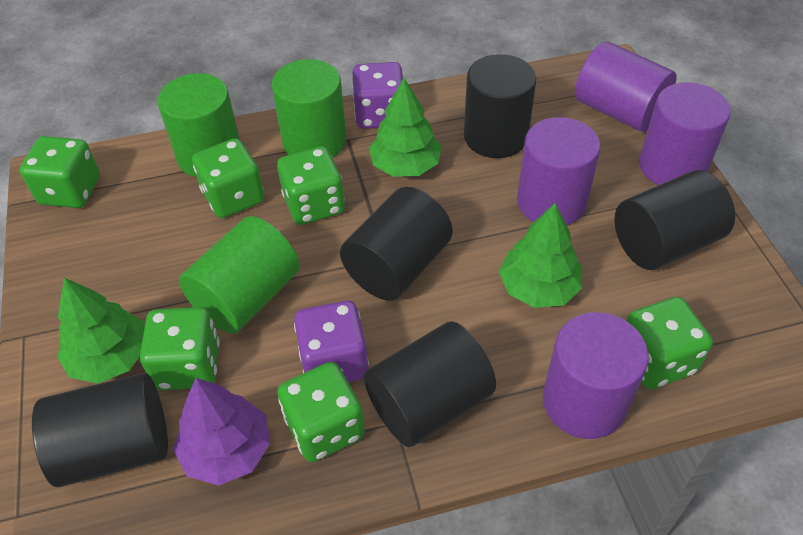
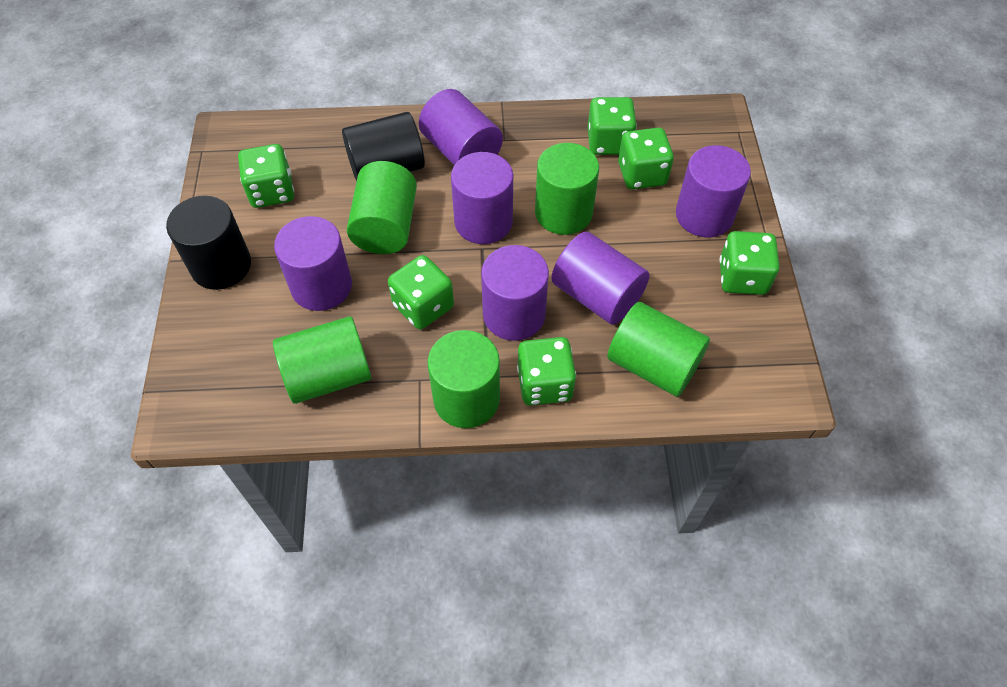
black cylinder: [32,373,168,487] [340,187,453,301] [364,321,496,447] [464,54,536,158] [614,170,735,270] = 5 -> [166,196,251,290] [342,112,425,182] = 2
green cylinder: [158,73,240,177] [179,216,300,334] [272,59,346,157] = 3 -> [273,316,371,404] [347,161,417,254] [428,330,500,428] [535,143,599,235] [608,302,710,397] = 5
green tree: [57,278,145,383] [369,78,442,177] [499,203,582,308] = 3 -> none = 0
purple cylinder: [517,117,601,225] [543,312,649,439] [575,41,677,132] [639,82,731,185] = 4 -> [274,216,352,311] [419,89,503,165] [451,152,513,244] [481,245,549,341] [551,232,649,325] [676,145,751,237] = 6
purple dice: [294,300,369,382] [352,62,403,129] = 2 -> none = 0
purple tree: [173,378,270,486] = 1 -> none = 0

